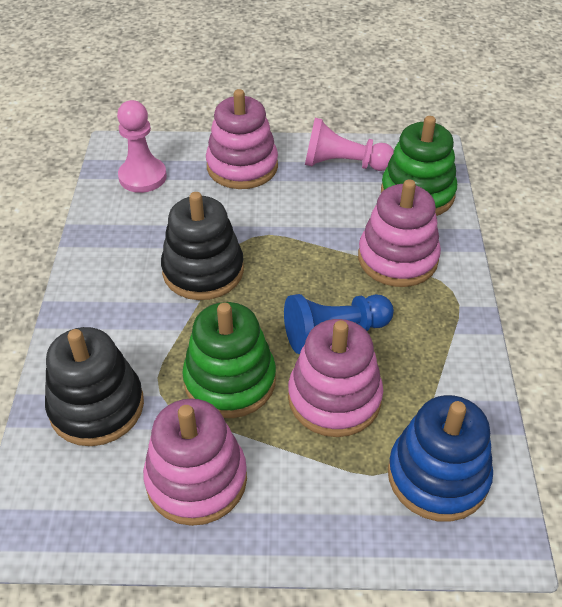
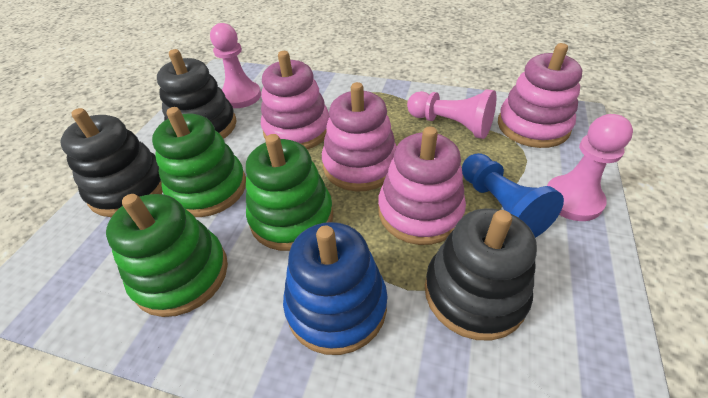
black stacking toy: [45,327,144,446] [161,192,244,300] = 2 -> [60,108,163,217] [157,49,236,139] [425,208,537,341] = 3
green stacking toy: [182,302,276,418] [381,116,457,216] = 2 -> [106,194,228,317] [152,107,246,217] [246,134,333,251] = 3
pink pawn: [117,100,167,193] [305,118,394,171] = 2 -> [210,23,261,108] [407,89,497,139] [547,114,633,221] = 3

